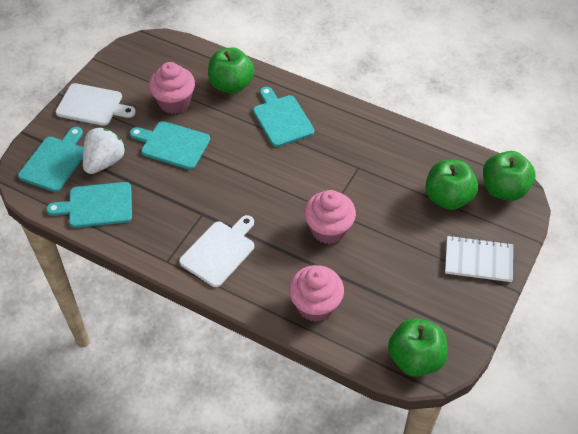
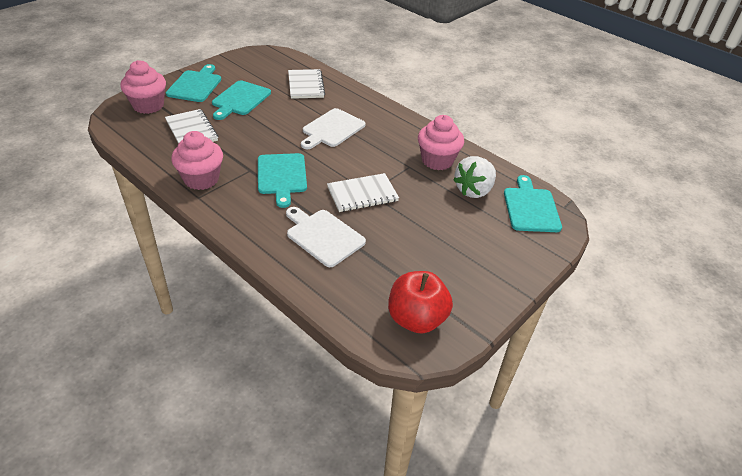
green apple: [208,47,255,94] [388,318,448,377] [425,160,478,210] [483,151,535,201] = 4 -> none = 0
red apple: none = 0 -> [388,271,453,334] = 1
white notebook: [445,235,513,282] = 1 -> [165,109,218,144] [288,69,325,99] [327,173,399,212] = 3

